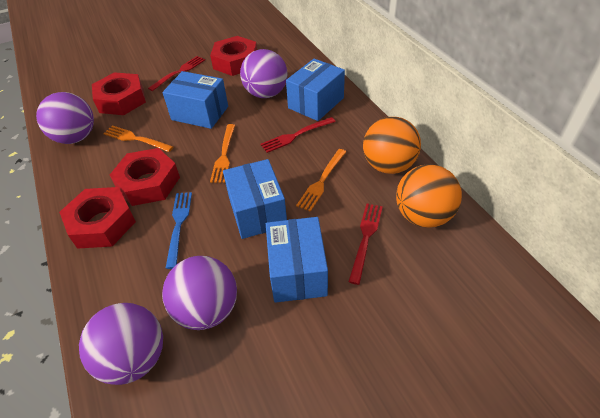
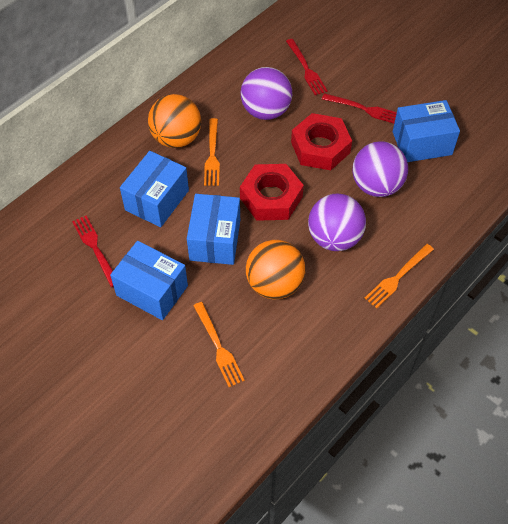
blue fork: [166,192,192,269] = 1 -> none = 0
purple ball: [36,92,94,144] [79,303,163,385] [162,256,237,330] [240,49,288,98] = 4 -> [240,67,292,120] [308,194,366,251] [352,141,408,197] = 3
red nut: [59,187,136,249] [92,72,146,115] [110,148,180,206] [210,36,257,76] = 4 -> [240,164,304,221] [291,113,352,170] = 2

